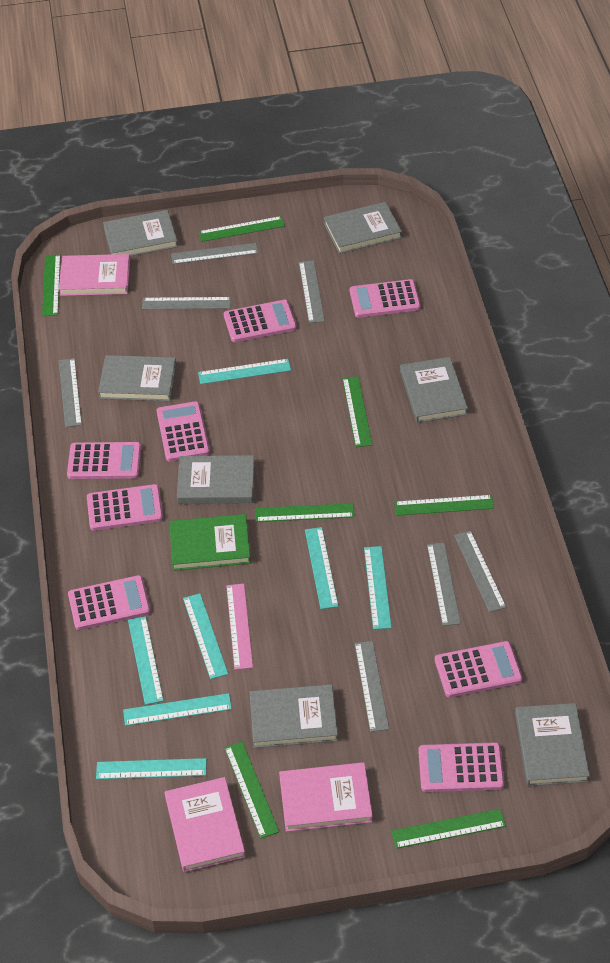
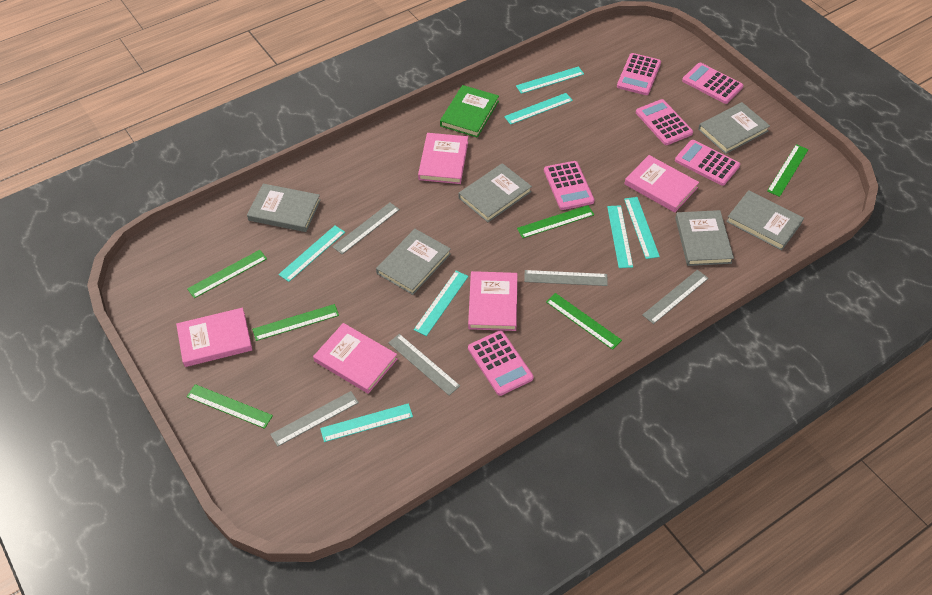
green ruler: [42,254,61,316] [199,216,285,242] [224,741,279,839] [255,503,354,522] [343,376,372,447] [391,809,506,849] [394,495,494,516] = 7 -> [187,250,267,298] [187,384,273,429] [252,304,339,341] [517,205,594,238] [546,293,622,350] [767,144,809,197] = 6
grey book: [98,355,176,401] [103,210,178,256] [177,455,255,504] [250,684,338,748] [324,202,402,254] [400,357,468,423] [515,703,590,786] = 7 -> [247,184,321,232] [376,229,451,295] [459,163,532,222] [675,210,734,266] [698,102,770,154] [726,190,804,250] = 6
grey ruler: [59,358,82,427] [142,297,231,309] [171,243,258,264] [299,260,325,323] [355,641,389,732] [427,543,461,626] [454,531,506,612] = 7 -> [270,391,359,447] [332,203,400,254] [388,334,460,396] [524,270,608,286] [642,270,709,324] = 5
pink book: [59,254,130,296] [165,777,245,872] [279,762,373,832] = 3 -> [176,308,252,367] [313,323,397,394] [418,133,468,184] [468,271,517,331] [624,155,699,213] = 5
pink calculator: [67,442,142,479] [68,575,151,630] [87,484,163,531] [157,401,210,462] [224,300,297,342] [350,279,421,318] [418,742,504,792] [435,641,523,697] = 8 -> [468,330,534,396] [544,161,595,210] [617,53,661,95] [636,99,693,145] [675,140,740,186] [682,63,743,104] = 6
pink ruler: [226,584,253,670] = 1 -> none = 0

